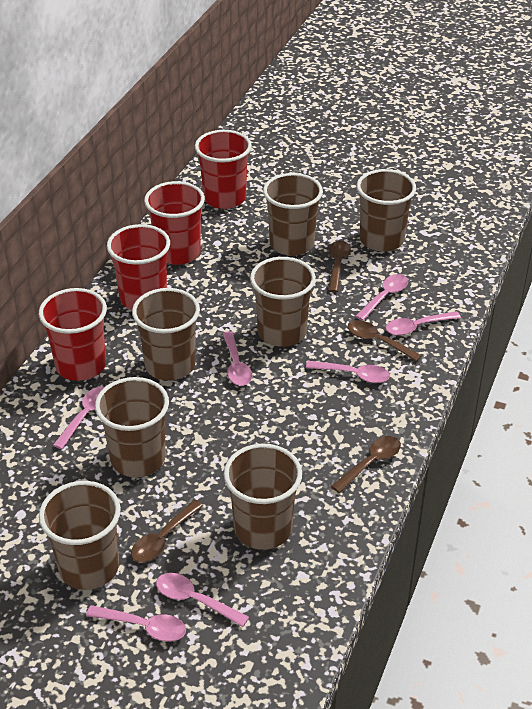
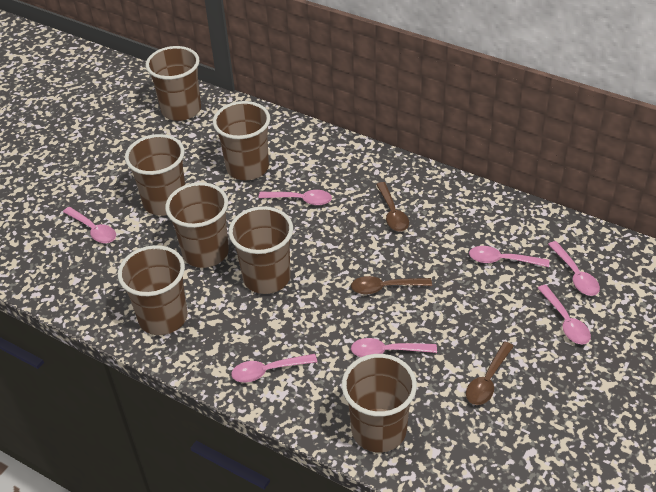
brown spoon: [131,500,203,563] [328,241,351,292] [331,436,401,493] [348,320,422,362] = 4 -> [351,276,432,294] [376,182,409,231] [466,341,514,405] = 3
red cup: [39,288,107,381] [107,224,170,310] [144,181,205,265] [195,130,252,209] = 4 -> none = 0

